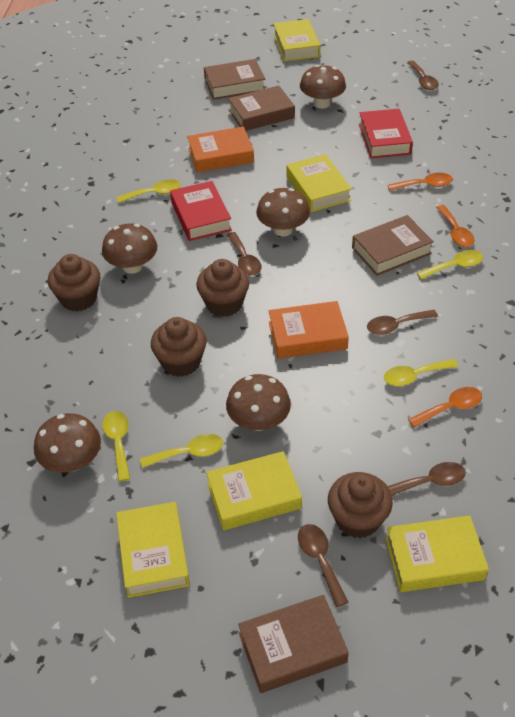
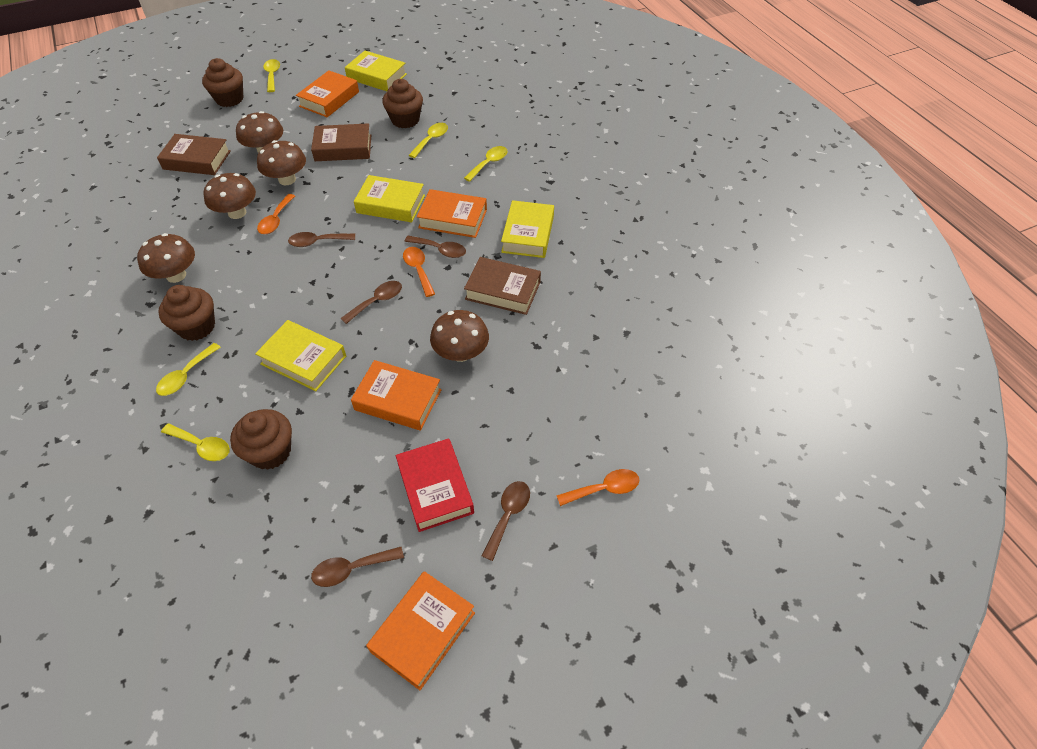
brown book: [204,59,265,100] [228,86,295,131] [238,595,349,693] [352,215,434,276] = 4 -> [157,134,231,175] [311,123,371,161] [464,257,541,315] = 3
orange book: [187,126,254,172] [269,301,349,359] = 2 -> [296,70,359,117] [351,360,442,431] [366,571,475,690] [417,189,487,238] = 4
red book: [170,181,232,241] [359,109,413,158] = 2 -> [396,438,474,532] = 1
yellow book: [116,502,190,598] [206,451,302,530] [273,19,320,61] [286,154,352,212] [385,515,489,592] = 5 -> [255,320,346,391] [345,51,407,91] [354,175,425,222] [501,200,554,258] = 4

